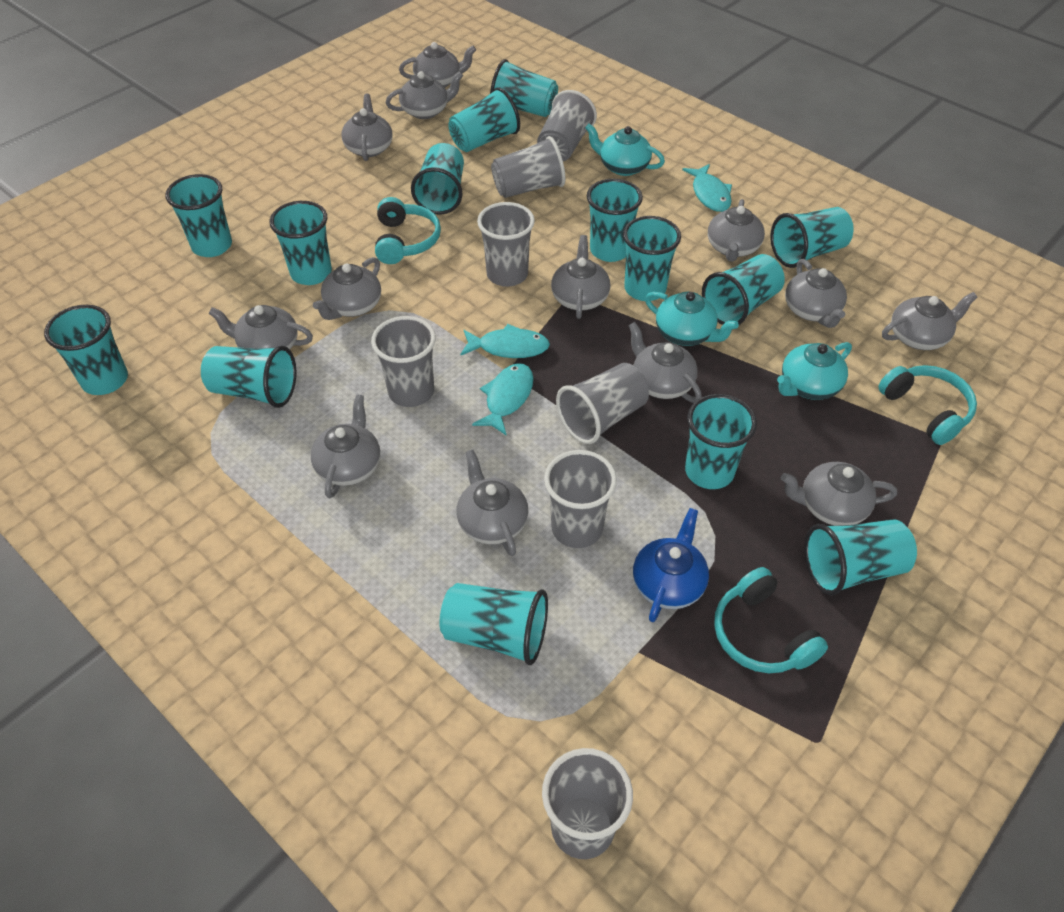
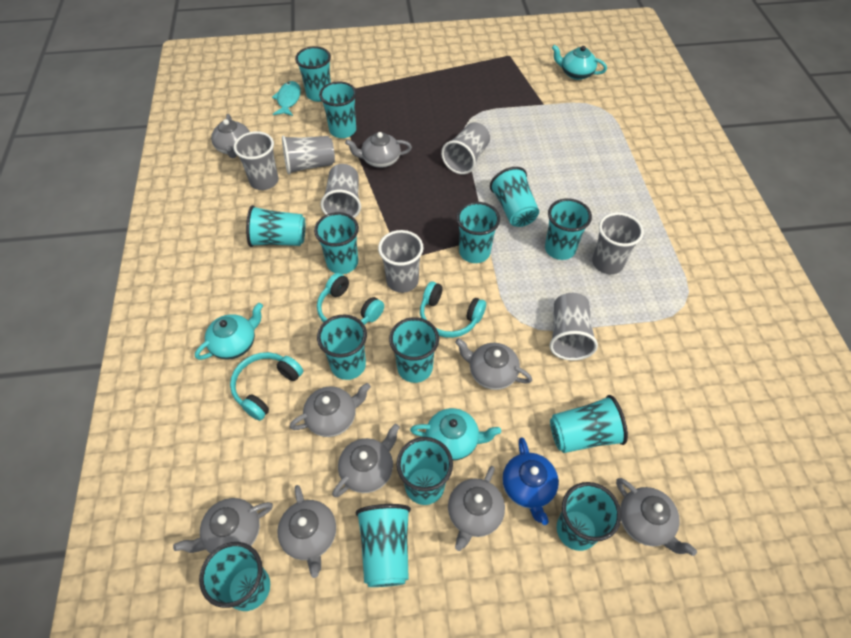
grey teapot: [208,305,313,349] [311,394,380,498] [313,257,381,320] [341,94,393,161] [386,71,463,119] [399,42,476,87] [456,450,528,556] [551,235,611,319] [628,322,702,403] [708,199,765,262] [781,462,897,526] [785,259,847,328] [882,292,978,350] = 13 -> [173,498,273,553] [211,114,250,158] [277,485,336,578] [289,383,371,437] [332,424,400,497] [345,132,412,168] [448,466,505,551] [455,338,532,390] [616,478,697,556] = 9
turquoise fish: [460,324,550,358] [472,363,534,436] [682,164,732,212] = 3 -> [272,81,301,116] = 1

